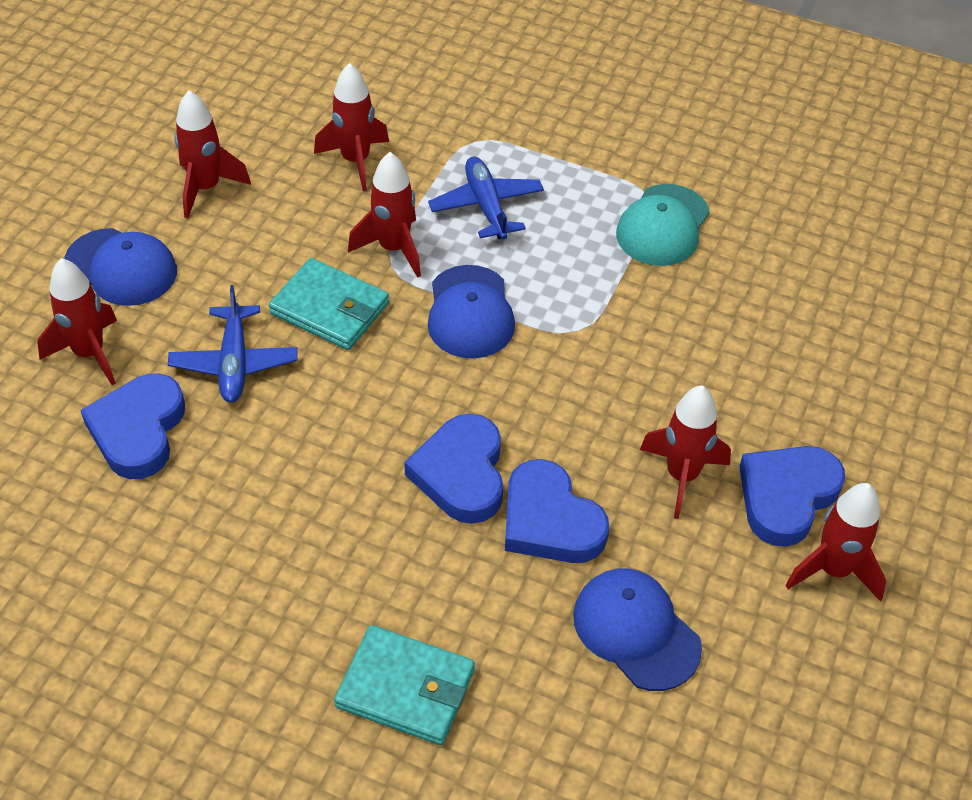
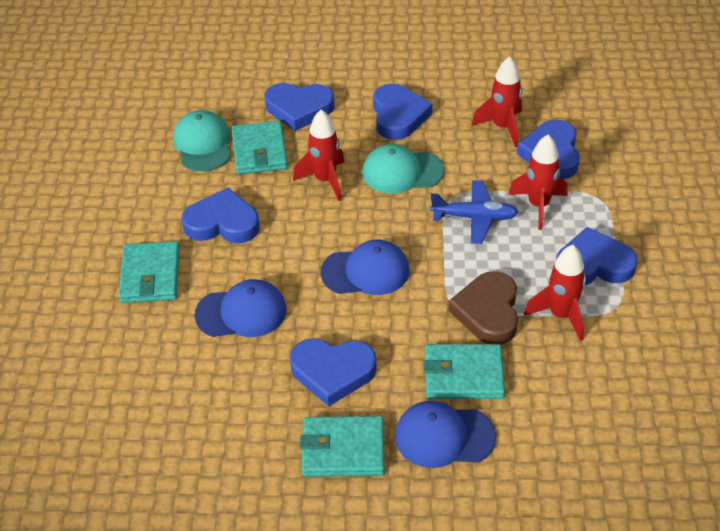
blue heart: [80,374,185,479] [404,414,503,524] [505,459,609,563] [739,446,845,547] = 4 -> [182,188,260,243] [264,83,335,131] [290,338,377,406] [373,84,432,140] [517,120,580,179] [556,227,638,285] = 6
blue plane: [168,285,298,403] [428,157,544,239] = 2 -> [430,180,518,244] = 1
brown heart: none = 0 -> [448,271,518,345] = 1
red rocket: [37,258,117,385] [174,90,251,218] [314,63,389,191] [348,152,421,278] [640,385,731,519] [785,483,886,602] = 6 -> [293,110,344,201] [472,56,522,147] [508,135,568,230] [524,245,586,341] = 4
turquoise cap: [616,184,710,266] = 1 -> [173,110,231,172] [362,144,444,194] = 2
turquoise wallet: [269,258,389,350] [334,625,475,745] = 2 -> [118,241,180,303] [232,121,288,175] [300,416,384,477] [423,344,505,399] = 4

